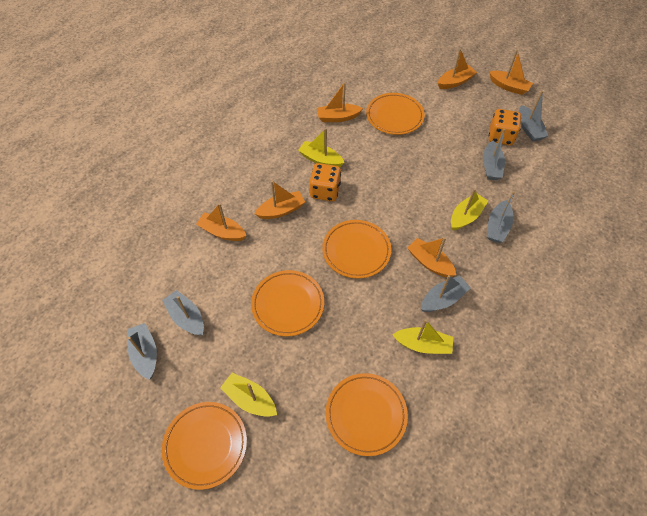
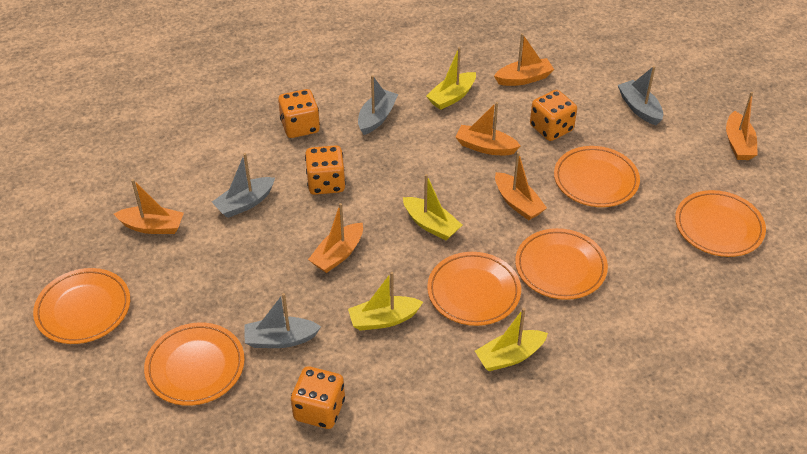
grey boat: [127,323,157,380] [162,290,204,336] [421,275,471,312] [483,129,505,180] [487,191,515,243] [519,91,548,142] = 6 -> [212,153,275,218] [244,293,321,348] [358,75,398,135] [618,66,663,125] = 4
orange dice: [310,163,341,201] [489,109,521,145] = 2 -> [278,89,320,138] [291,366,345,429] [305,145,346,195] [530,90,577,141] = 4
orange plate: [162,402,247,490] [251,270,324,336] [322,220,391,279] [325,373,408,456] [366,93,424,135] = 5 -> [33,268,130,344] [144,323,245,406] [427,252,521,326] [515,228,608,300] [554,146,640,207] [675,190,766,257] = 6

